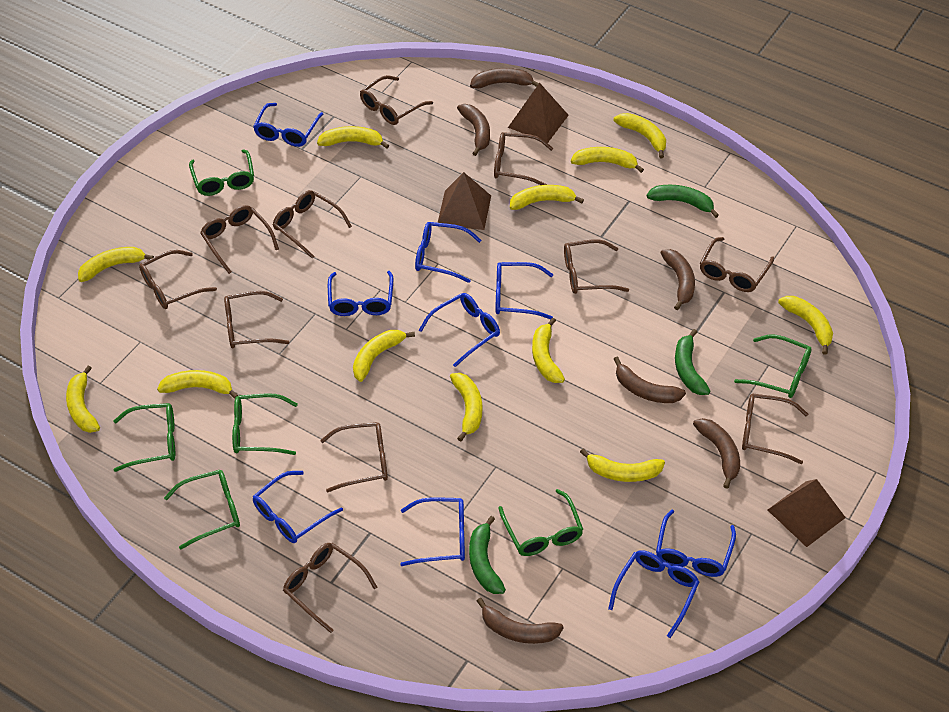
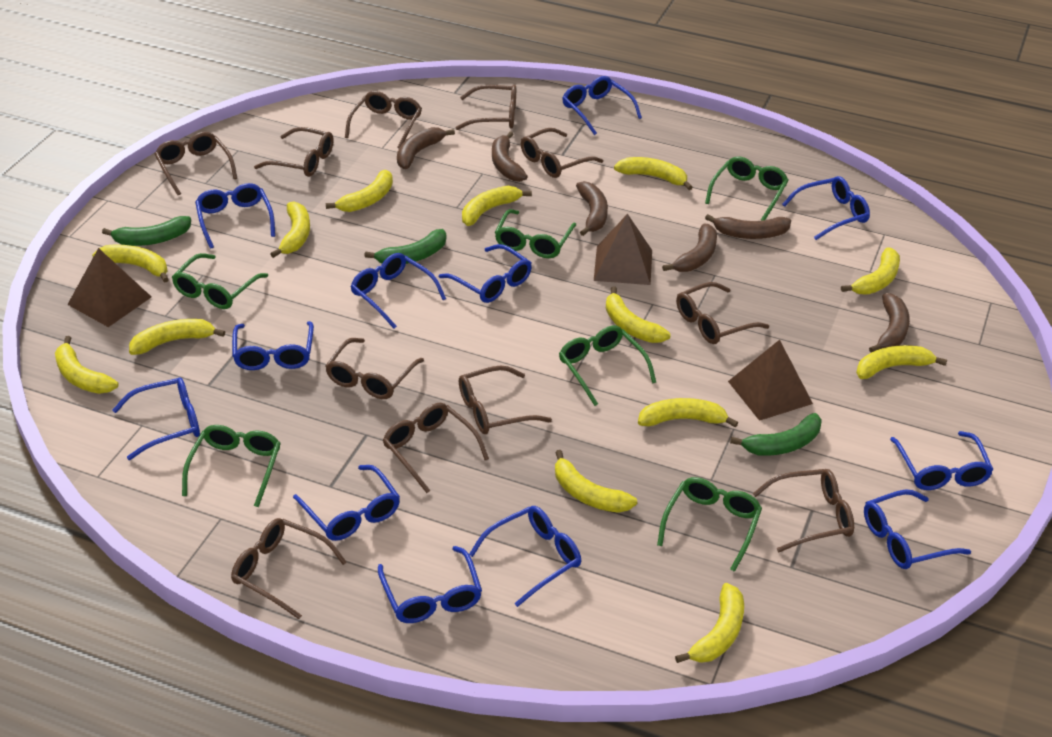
blue glasses: [252,471,343,543] [253,103,323,147] [328,271,393,316] [400,498,465,566] [415,222,482,283] [418,293,500,367] [496,262,553,319] [608,550,699,638] [656,510,736,577] = 9 -> [112,377,200,460] [195,183,275,249] [232,321,314,370] [293,465,400,541] [351,253,446,329] [378,546,482,623] [439,244,532,303] [469,506,581,607] [563,76,642,135] [782,176,870,240] [864,489,971,569] [890,431,994,490] = 12
yellow banana: [66,366,100,433] [78,247,154,282] [157,370,239,399] [317,126,389,149] [353,330,415,382] [450,373,482,441] [510,185,584,210] [532,318,565,383] [571,147,644,173] [580,449,665,482] [614,113,666,158] [778,296,833,355] = 12 -> [55,336,118,394] [92,245,169,283] [129,319,225,355] [270,201,310,258] [326,170,393,212] [462,186,532,226] [555,450,637,513] [606,286,671,343] [614,157,693,190] [638,398,738,427] [675,583,744,663] [841,247,900,294] [856,345,947,379] = 13

